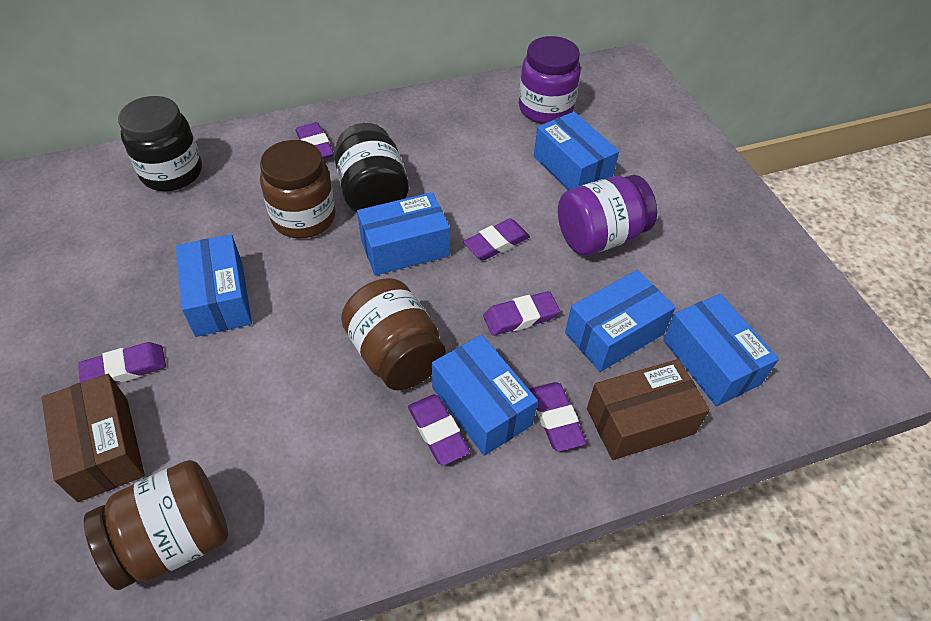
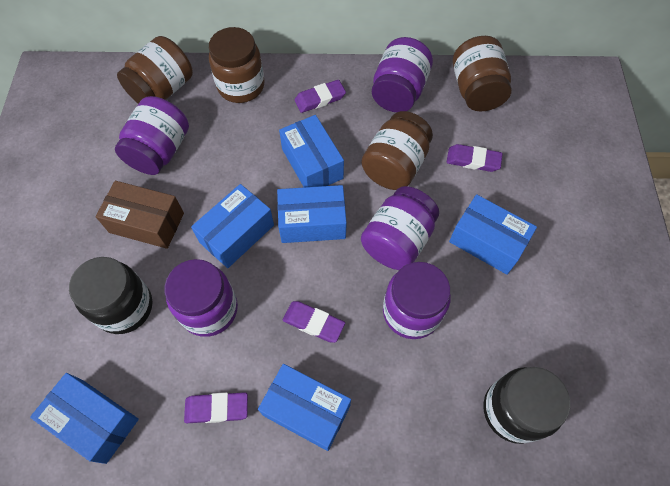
brown box: [41,374,145,502] [587,359,710,460] = 2 -> [95,181,184,249] = 1
brown jar: [84,460,228,590] [260,140,336,238] [341,278,446,390] = 3 -> [117,36,193,104] [209,27,264,103] [362,111,433,190] [453,36,512,112] = 4
purple eraser: [78,342,166,383] [295,122,334,159] [408,394,470,466] [463,218,530,260] [483,291,560,336] [529,382,586,452] = 6 -> [184,392,248,423] [283,301,345,343] [295,80,346,113] [447,144,503,172] = 4
purple jar: [519,36,581,124] [558,175,657,256] = 2 -> [115,96,189,175] [164,259,238,337] [361,186,439,270] [372,37,433,112] [383,262,451,339] = 5

